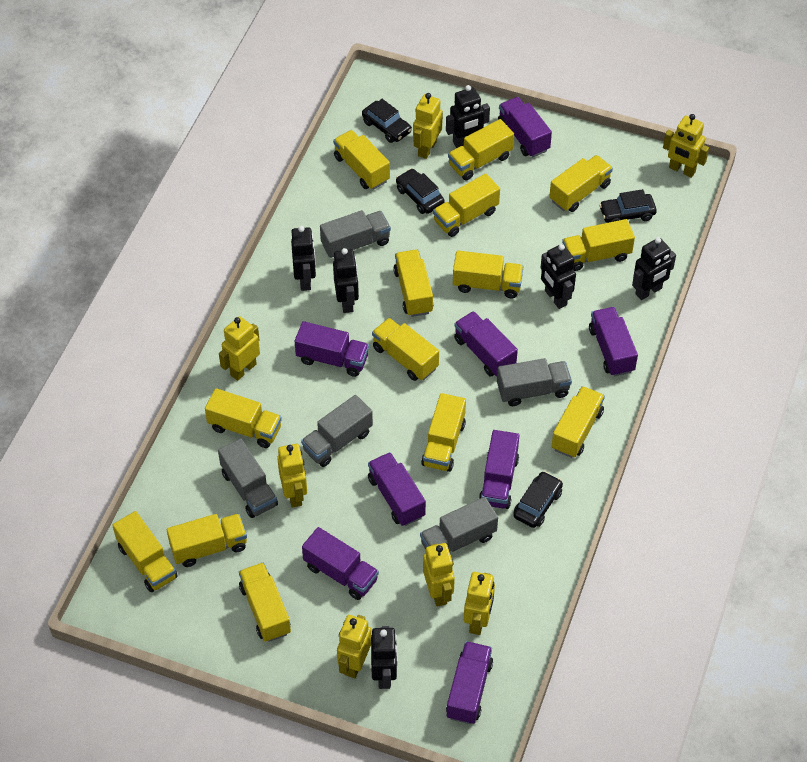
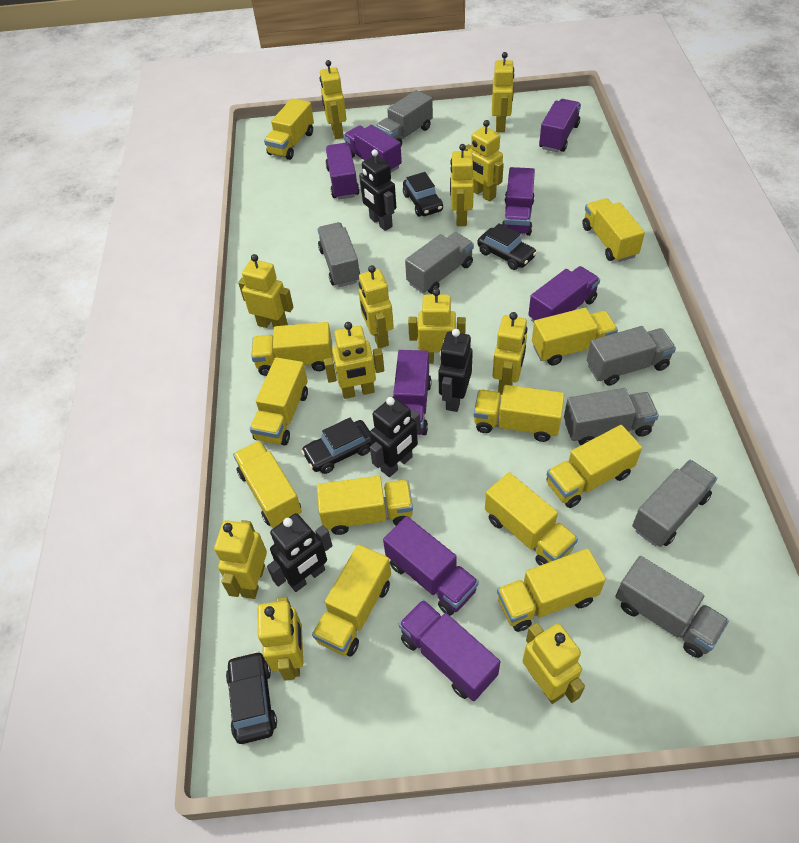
black robot: [291,226,316,291] [333,248,359,313] [371,626,398,689] [446,85,490,148] [540,244,576,309] [632,237,676,300] = 6 -> [267,513,332,592] [359,149,396,231] [370,397,421,477] [438,329,473,412] = 4
grey truck: [218,438,278,518] [301,395,373,467] [320,210,391,258] [420,497,498,552] [497,358,572,406] = 5 -> [317,222,361,287] [375,90,433,146] [405,232,474,294] [564,388,659,445] [587,326,676,386] [616,556,729,658] [632,460,717,547] = 7
yellow robot: [219,316,260,381] [277,444,307,508] [337,615,372,678] [413,93,443,159] [423,543,455,607] [464,572,495,635] [663,114,709,178] = 7 -> [214,520,267,599] [238,254,293,329] [258,597,303,681] [320,60,346,139] [324,322,384,399] [359,265,394,348] [408,288,466,364] [450,144,474,226] [464,120,504,201] [492,52,514,132] [493,312,527,395] [522,623,585,704] = 12
yellow truck: [112,511,178,592] [167,514,247,567] [205,388,282,448] [239,562,291,642] [333,130,390,190] [372,318,439,381] [393,250,433,317] [421,393,466,472] [433,174,500,237] [448,119,514,180] [453,251,523,298] [549,155,613,212] [551,386,605,458] [562,219,635,271] = 14 -> [233,441,302,528] [250,357,308,445] [251,322,332,376] [264,98,314,160] [312,545,391,657] [317,476,413,535] [474,385,564,442] [485,472,578,566] [497,548,606,632] [532,308,618,366] [546,425,642,508] [582,198,645,262] = 12

